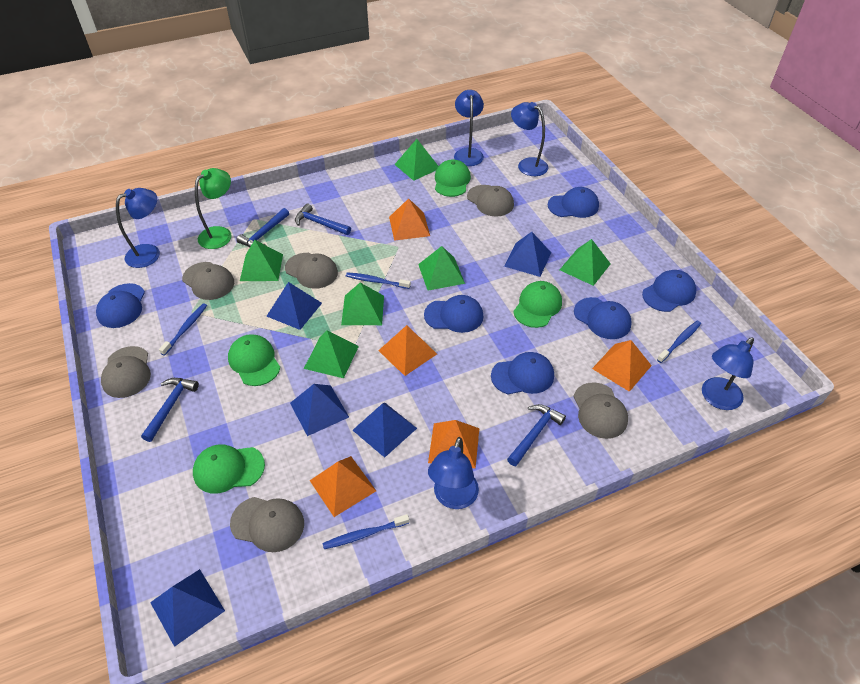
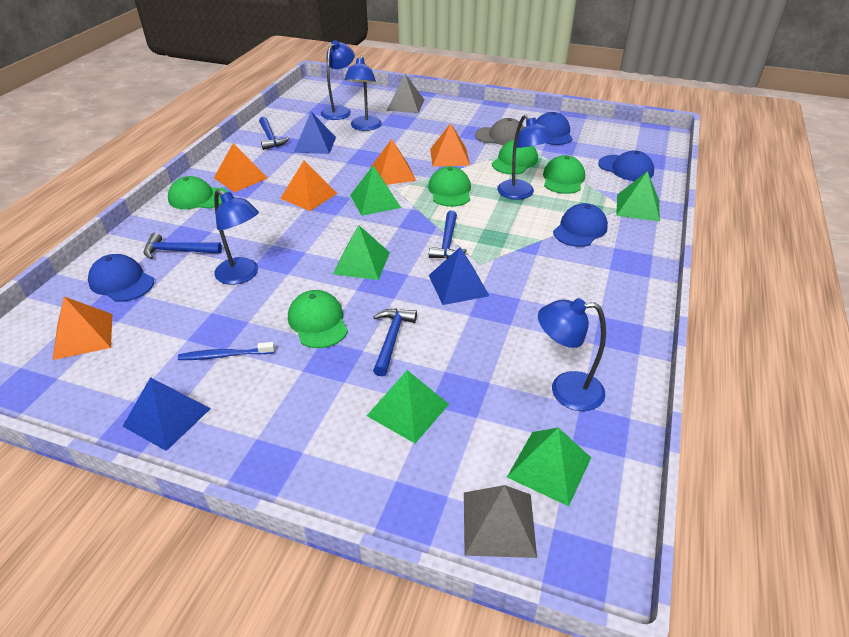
blue cap: [96,283,145,328] [424,295,484,333] [491,352,554,395] [548,187,599,218] [574,297,632,339] [642,270,696,312] = 6 -> [88,254,154,302] [536,112,572,145] [553,203,608,247] [598,150,654,181] = 4
blue pyramid: [150,569,225,647] [267,282,322,330] [290,384,349,436] [353,403,417,458] [504,232,551,277] = 5 -> [123,377,211,451] [294,112,336,154] [429,247,489,305] = 3
blue toothbrush: [159,304,207,355] [322,514,409,549] [346,272,411,289] [657,320,701,363] = 4 -> [178,342,275,360] = 1
green cap: [193,444,265,494] [228,334,280,386] [435,159,471,197] [513,281,562,328] = 4 -> [168,176,227,209] [288,290,348,348] [428,166,471,207] [492,140,538,174] [543,155,585,194] = 5
green lamp: [195,168,232,249] = 1 -> none = 0
green pyramid: [240,240,283,281] [304,330,359,378] [341,283,384,325] [394,139,438,181] [418,246,465,291] [560,239,611,286] = 6 -> [333,225,390,280] [350,166,401,216] [367,370,449,443] [507,428,591,506] [616,171,660,221] = 5
grey cap: [101,346,151,398] [182,262,234,300] [230,497,304,552] [285,253,338,289] [467,185,514,217] [573,382,628,439] = 6 -> [475,118,524,145] = 1
grey pyramid: none = 0 -> [387,74,424,113] [464,485,537,558] = 2

